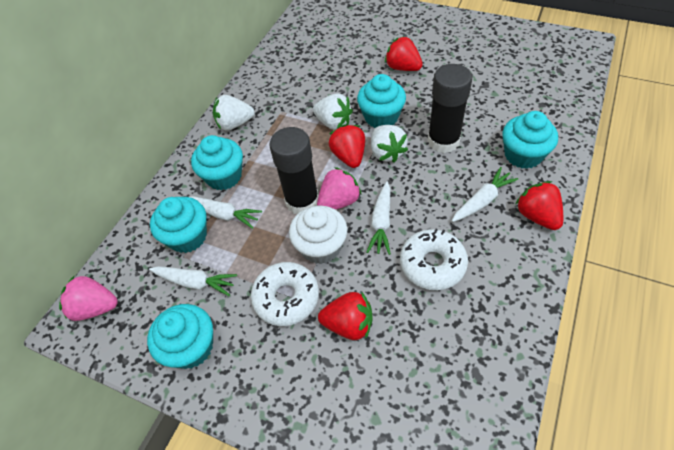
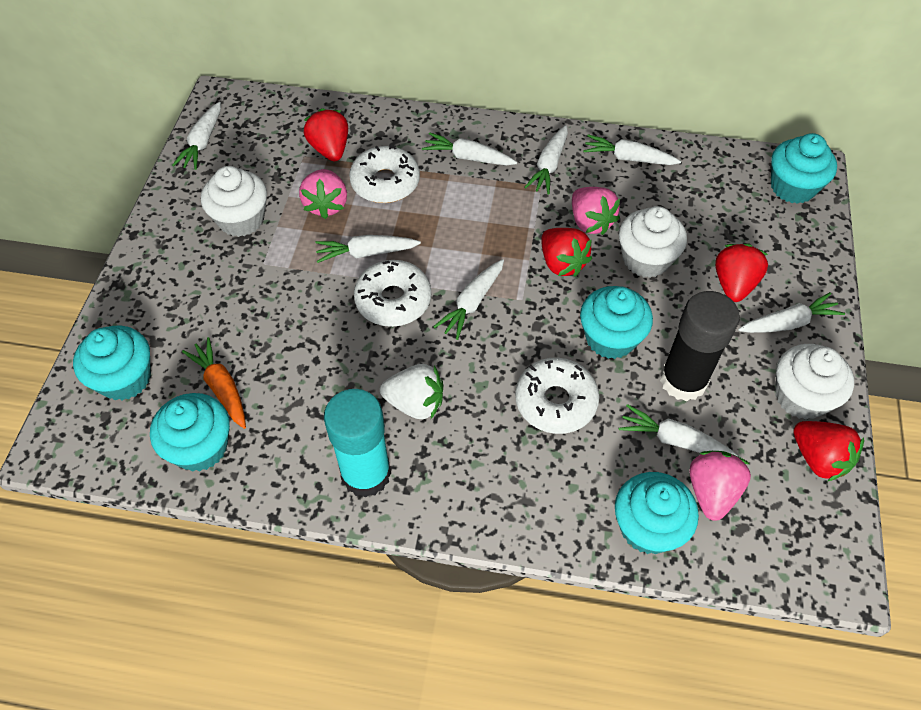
black glue stick: [269,127,319,214] [427,64,472,153] = 2 -> [660,291,740,401] = 1
orange carrot: none = 0 -> [182,337,246,429] = 1
pink strawberry: [59,276,118,321] [317,167,362,210] = 2 -> [299,169,347,219] [572,187,620,235] [689,451,751,521] = 3
turquoise glue stick: none = 0 -> [324,389,391,498] = 1
white carrot: [149,266,237,296] [190,196,262,229] [367,182,391,255] [452,167,519,222] = 4 -> [172,102,221,170] [316,235,421,263] [422,132,517,165] [433,259,504,340] [524,125,568,194] [583,134,681,165] [619,404,741,458] [738,292,845,333] = 8
white cupcake: [289,206,347,264] = 1 -> [201,166,267,237] [619,206,687,278] [775,344,854,420] = 3
white donut: [251,262,319,326] [400,229,468,290] = 2 -> [349,144,420,203] [354,260,431,327] [515,358,599,434] = 3
white strawberry: [213,95,255,131] [313,93,353,130] [371,125,408,163] = 3 -> [380,364,443,419] = 1

